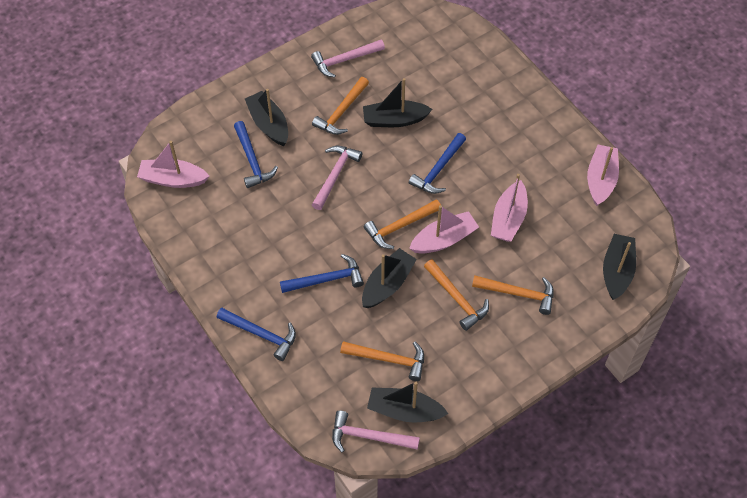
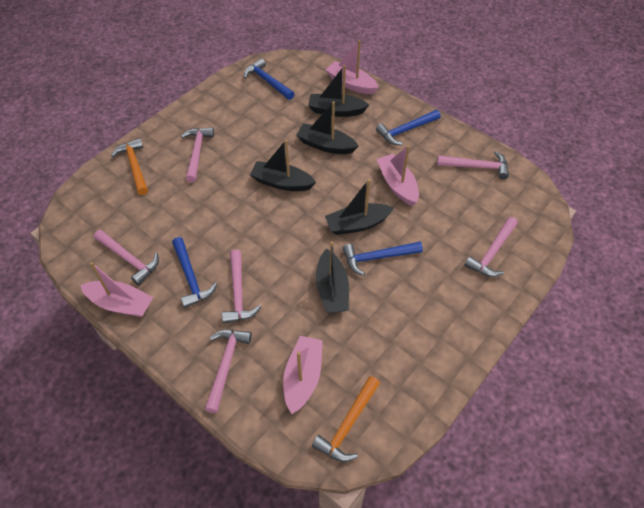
orange hammer: [312,77,369,135] [340,341,424,381] [364,199,441,249] [424,259,489,331] [472,275,554,315] = 5 -> [111,138,148,195] [312,376,380,462] = 2
pink hammer: [311,40,385,78] [312,146,362,210] [332,411,420,453] = 3 -> [94,230,159,285] [181,128,214,182] [205,330,252,413] [222,250,261,324] [437,151,509,179] [464,217,518,277] = 6

